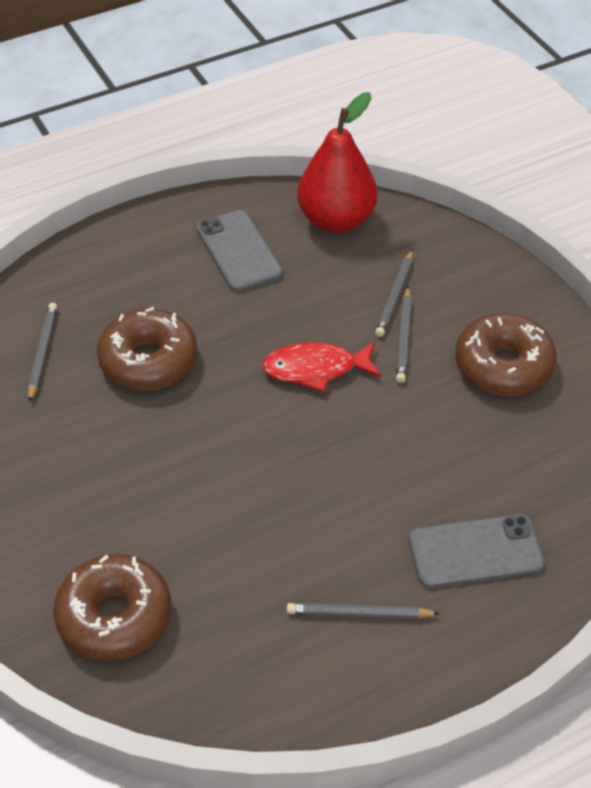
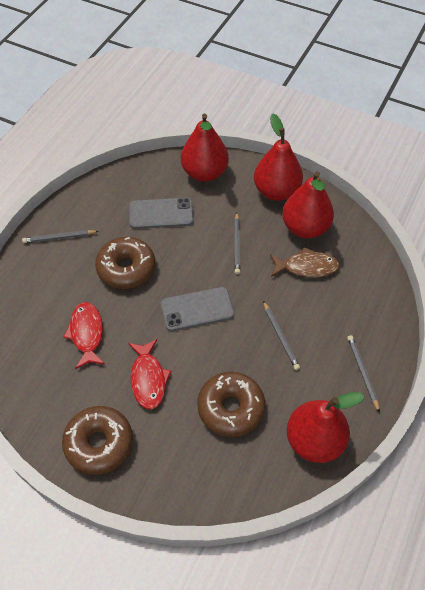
brown fish: none = 0 -> [270,247,340,278] = 1
red fish: [262,342,381,392] = 1 -> [63,302,105,369] [128,339,171,410] = 2
red pear: [297,92,378,233] = 1 -> [181,114,229,182] [254,113,303,201] [282,171,334,238] [287,392,364,463] = 4

